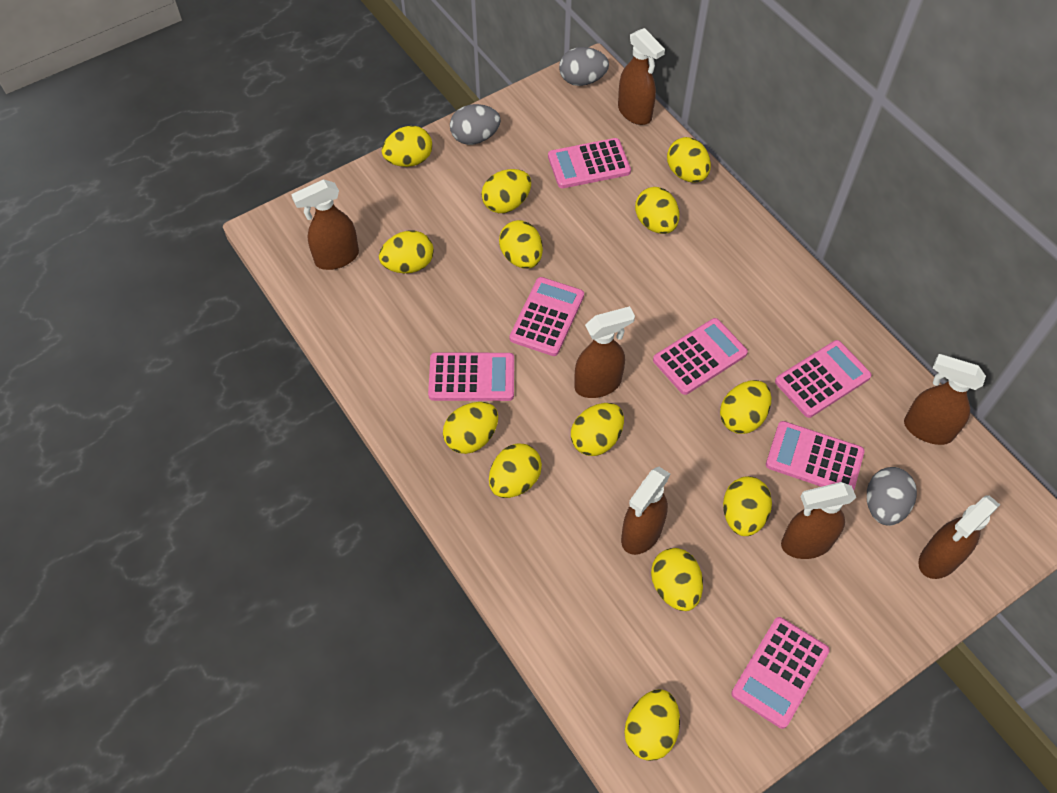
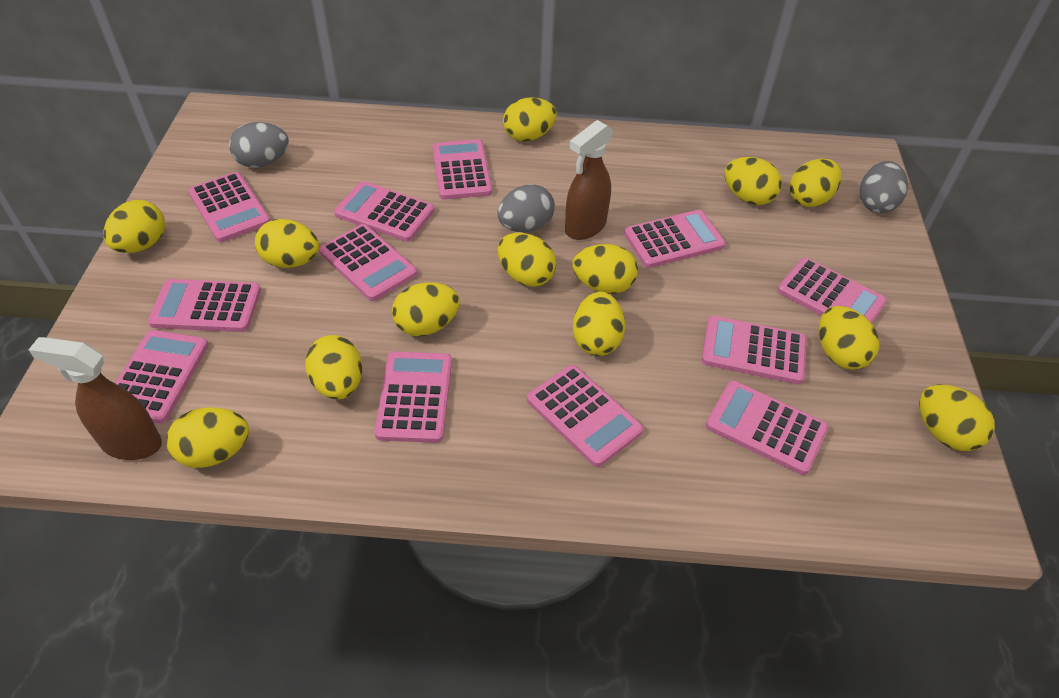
brown spray bottle: [291,179,359,270] [574,306,635,398] [618,28,665,125] [621,467,670,555] [781,482,856,559] [904,354,986,445] [918,495,1000,579] = 7 -> [29,337,162,460] [565,120,614,240] = 2
pink calculator: [428,352,514,401] [510,277,584,356] [548,138,631,188] [653,318,748,395] [731,617,830,729] [766,421,865,490] [775,340,871,418] = 7 -> [115,330,208,424] [148,279,261,332] [188,172,270,242] [319,224,417,301] [334,181,434,242] [374,351,452,443] [433,139,492,200] [527,365,643,467] [624,210,726,268] [701,316,807,384] [706,381,829,475] [777,258,887,323] = 12

